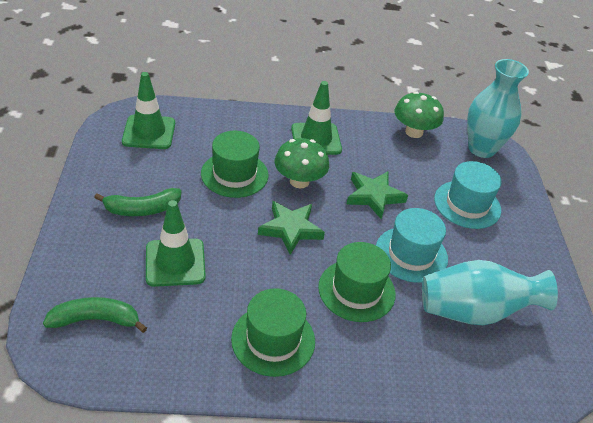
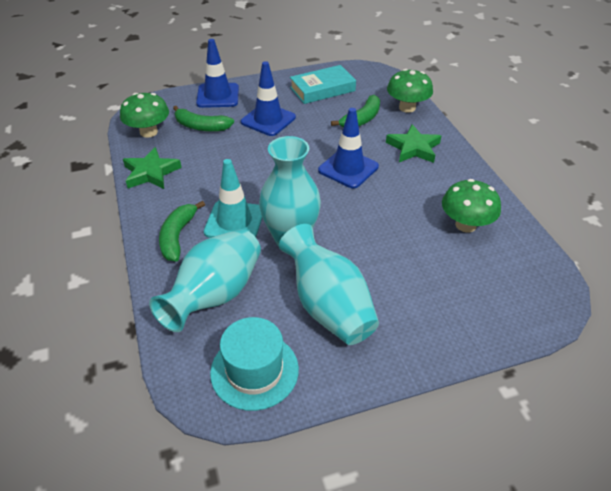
blue traffic cone: none = 0 -> [196,39,239,108] [241,61,296,136] [318,108,379,188] = 3
green banana: [43,297,147,333] [94,188,182,216] = 2 -> [159,201,205,261] [173,106,234,132] [331,95,380,128] = 3
green hat: [201,131,269,198] [231,288,315,377] [318,242,396,322] = 3 -> none = 0
green mushroom: [274,138,329,188] [395,91,444,138] = 2 -> [120,93,169,138] [387,69,433,113] [442,179,501,233] = 3
green traffic cone: [122,72,175,149] [146,200,206,287] [291,81,342,155] = 3 -> none = 0
turquoise book: none = 0 -> [290,65,356,104] = 1
turquoise hat: [376,208,448,283] [434,161,501,229] = 2 -> [210,317,299,411] = 1
turquoise traffic cone: none = 0 -> [204,159,262,238] = 1
turquoise vase: [422,260,558,325] [467,59,529,158] = 2 -> [149,229,261,332] [259,136,321,246] [279,224,379,345] = 3

